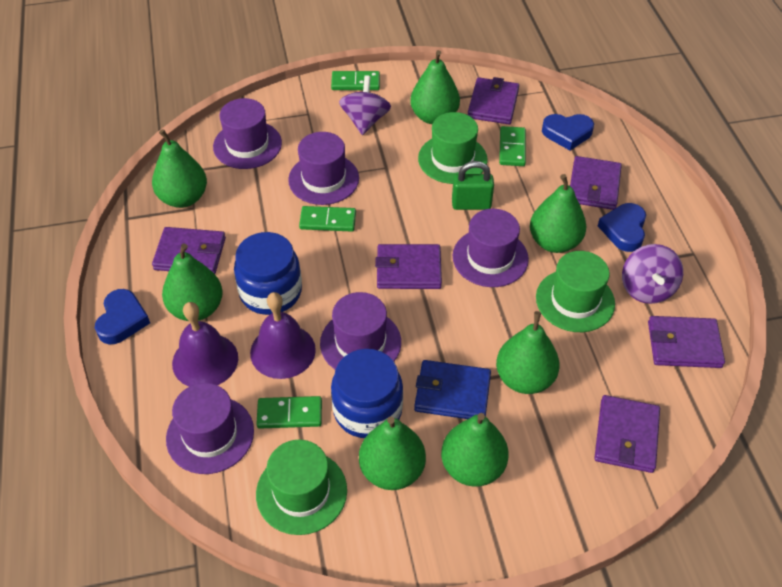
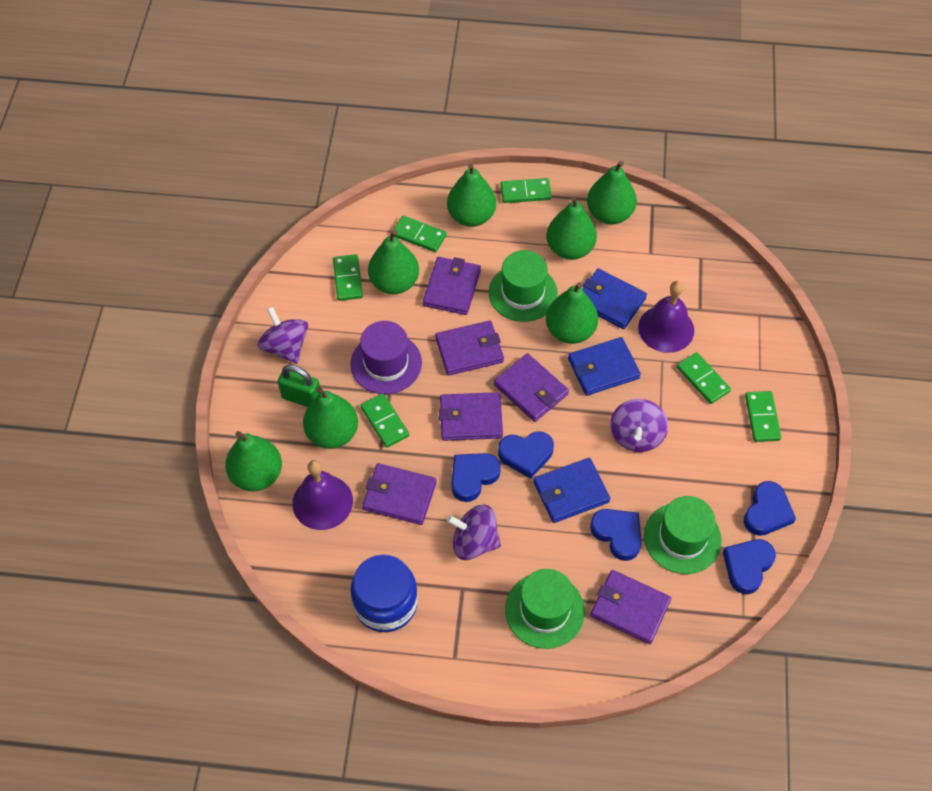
blue heart: [95,289,150,345] [542,114,594,151] [598,203,646,252] = 3 -> [451,453,501,502] [498,431,554,479] [590,509,642,561] [723,539,776,594] [743,481,796,536] = 5
blue jar: [234,232,302,315] [331,349,403,438] = 2 -> [351,554,418,632] = 1
blue wallet: [414,360,491,419] = 1 -> [533,458,611,523] [568,337,641,396] [582,268,647,329] = 3
green domino: [257,396,322,429] [299,206,356,232] [331,71,380,90] [499,126,526,166] = 4 -> [333,254,363,301] [360,393,409,448] [393,215,447,252] [500,178,552,203] [677,352,731,404] [745,391,781,442] = 6
purple hat: [166,383,254,474] [213,98,282,169] [288,132,359,205] [320,292,401,369] [453,209,529,287] = 5 -> [350,321,422,394] = 1
purple spinning top: [339,75,391,135] [622,244,683,304] = 2 -> [258,306,308,364] [447,505,501,560] [610,399,668,452] = 3

